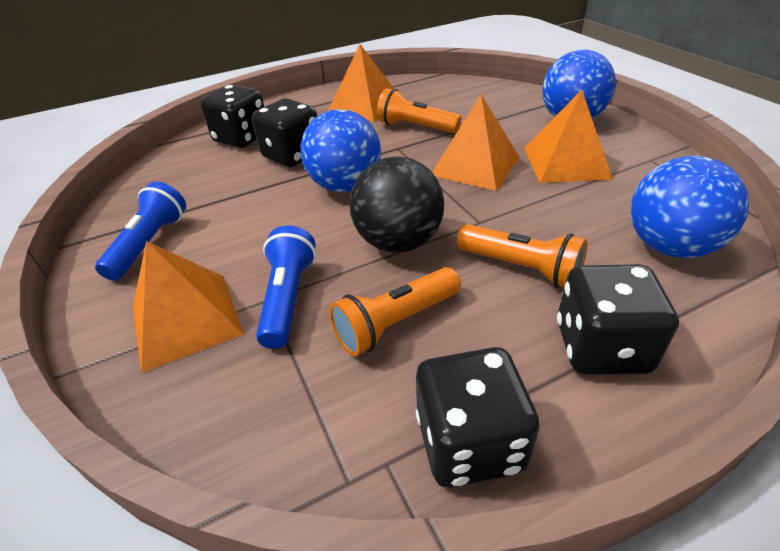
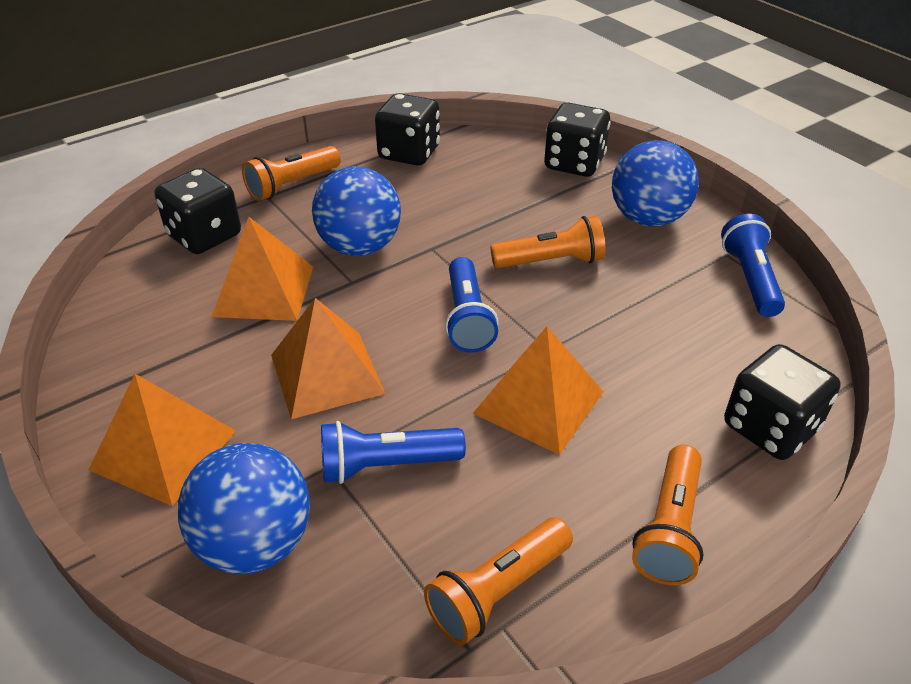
black ball: [350,156,444,252] = 1 -> none = 0
blue flashlight: [95,182,186,281] [256,226,316,349] = 2 -> [321,421,466,484] [445,257,499,353] [721,214,785,317] = 3
orange flashlight: [329,267,461,356] [377,88,461,133] [457,224,588,288] = 3 -> [242,146,341,201] [424,517,573,645] [490,216,606,268] [632,445,704,585] = 4

